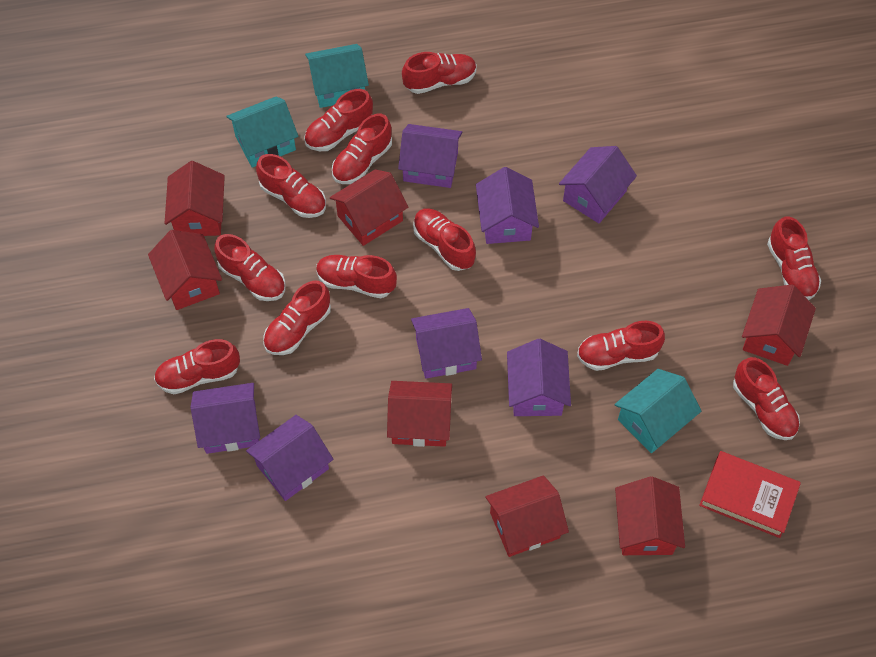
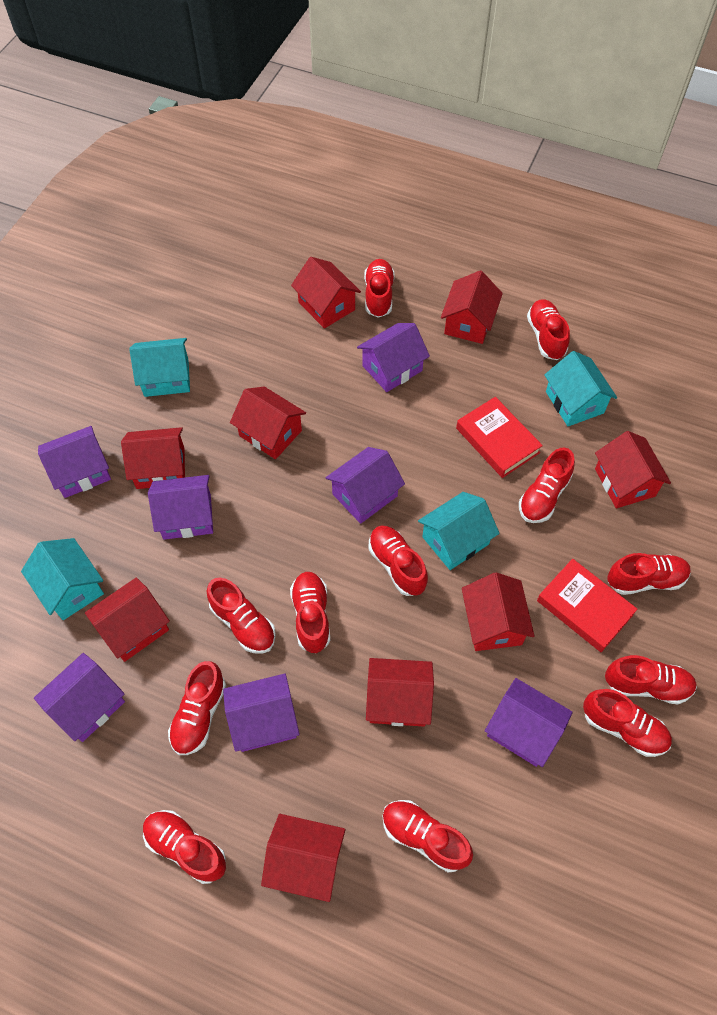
red book: [699,451,801,538] = 1 -> [456,397,543,478] [537,559,638,652] = 2
red house: [148,230,222,310] [165,161,225,236] [330,169,408,246] [387,381,452,447] [485,475,569,557] [615,477,685,555] [742,285,816,366] = 7 -> [85,578,170,662] [121,427,185,489] [230,387,306,459] [261,814,345,902] [291,257,361,329] [366,658,434,727] [441,271,503,344] [462,572,534,651] [595,431,671,508] = 9
turquoise house: [226,96,298,168] [305,44,369,108] [615,369,701,453] = 3 -> [21,538,104,620] [129,338,190,397] [418,492,500,570] [544,351,617,426] = 4

